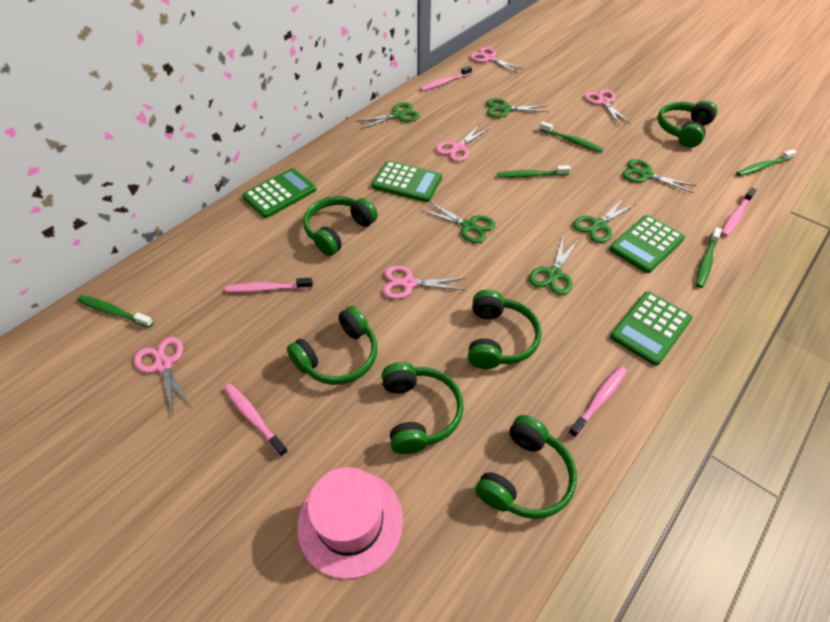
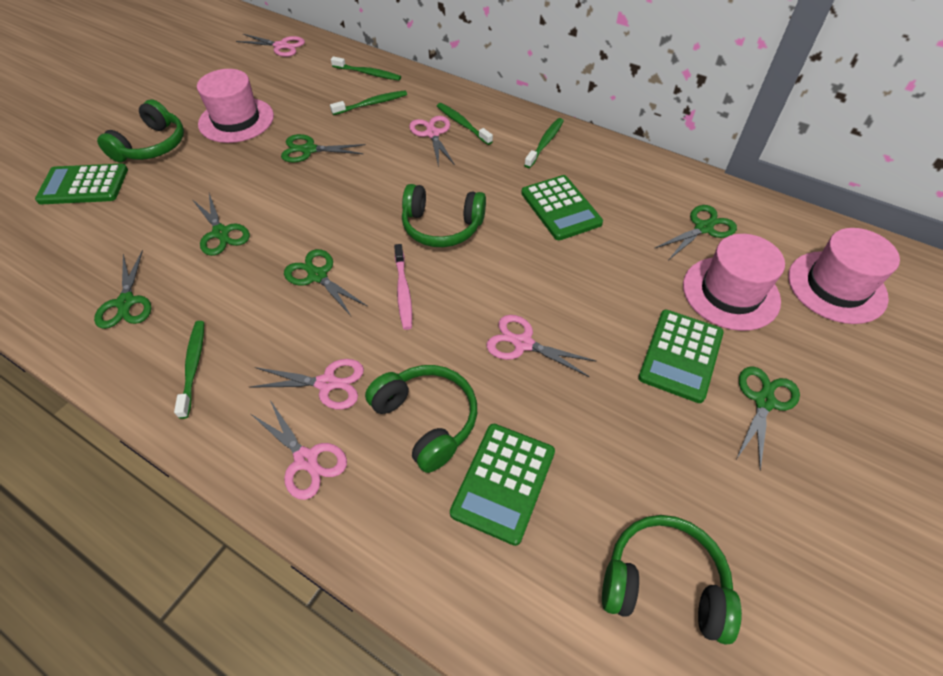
green headphones: [287,306,377,385] [303,196,378,256] [381,362,464,454] [468,289,542,369] [475,415,577,519] [658,100,718,148] = 6 -> [97,99,184,162] [365,365,477,473] [402,184,486,247] [602,515,742,645] = 4
pink hat: [297,467,403,579] = 1 -> [197,69,274,143] [683,234,785,331] [788,228,900,324] = 3
pink toothbrush: [224,384,288,457] [225,278,313,293] [420,66,472,91] [568,366,627,438] [721,187,756,237] = 5 -> [394,244,412,330] = 1

